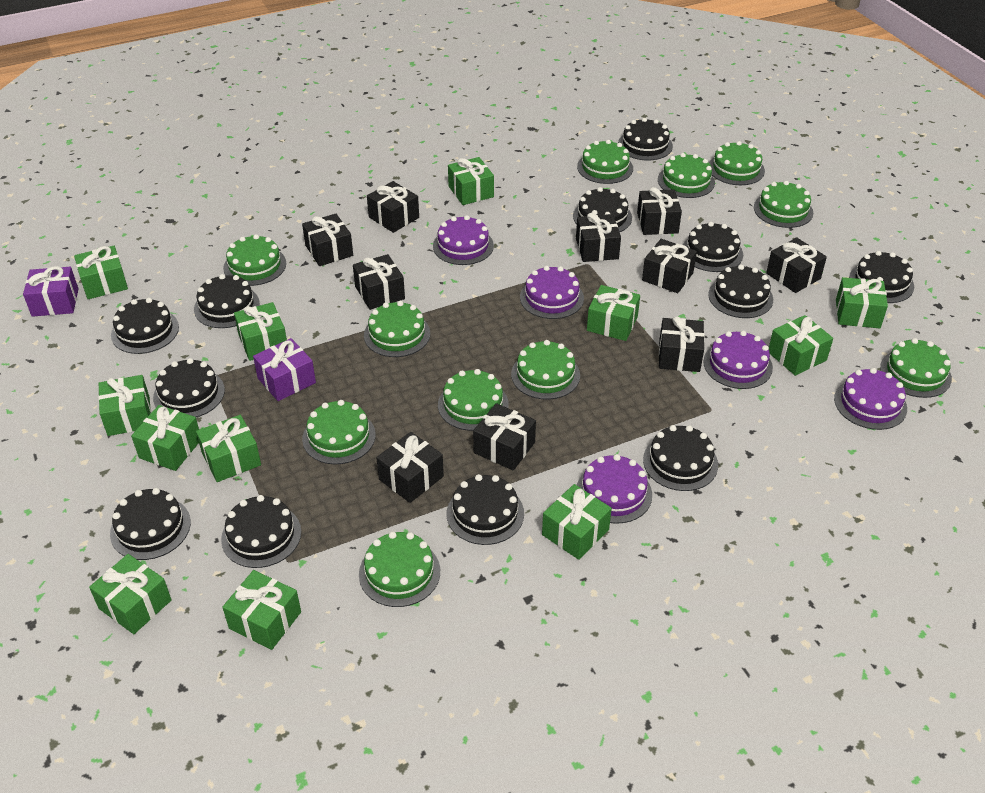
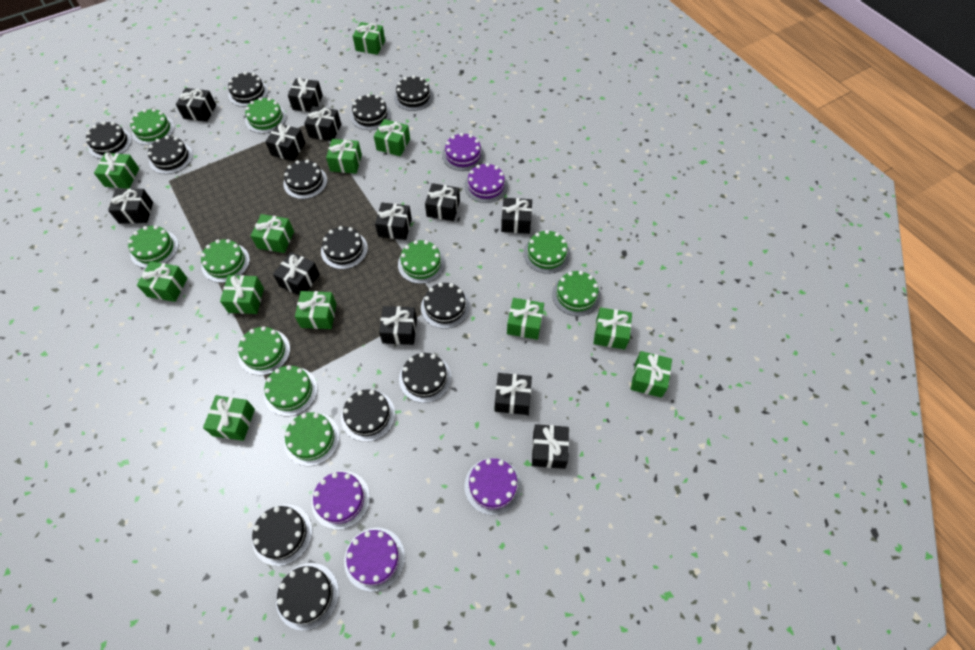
black gift: [302,214,353,266] [353,254,405,310] [367,181,419,233] [376,432,444,503] [473,403,536,471] [576,213,621,262] [637,187,682,235] [642,239,697,293] [659,316,705,372] [766,237,827,293] = 10 -> [108,189,153,224] [176,88,216,122] [265,123,305,161] [273,252,320,296] [288,77,323,112] [304,106,341,141] [375,202,412,240] [379,306,417,345] [425,183,460,221] [495,373,532,415] [501,198,532,234] [532,424,569,469] = 12
green cake: [223,234,286,286] [302,400,376,464] [359,532,440,607] [364,301,430,357] [438,369,509,431] [511,340,580,400] [577,140,633,184] [658,153,715,198] [709,141,765,185] [754,181,813,228] [880,338,952,398] = 11 -> [128,225,179,268] [130,108,175,145] [201,239,250,283] [238,326,290,375] [245,97,287,134] [264,365,318,416] [284,413,340,466] [398,240,445,284] [524,230,570,274] [552,271,601,316] = 10
purple gift: [23,266,79,317] [253,338,316,401] = 2 -> none = 0

